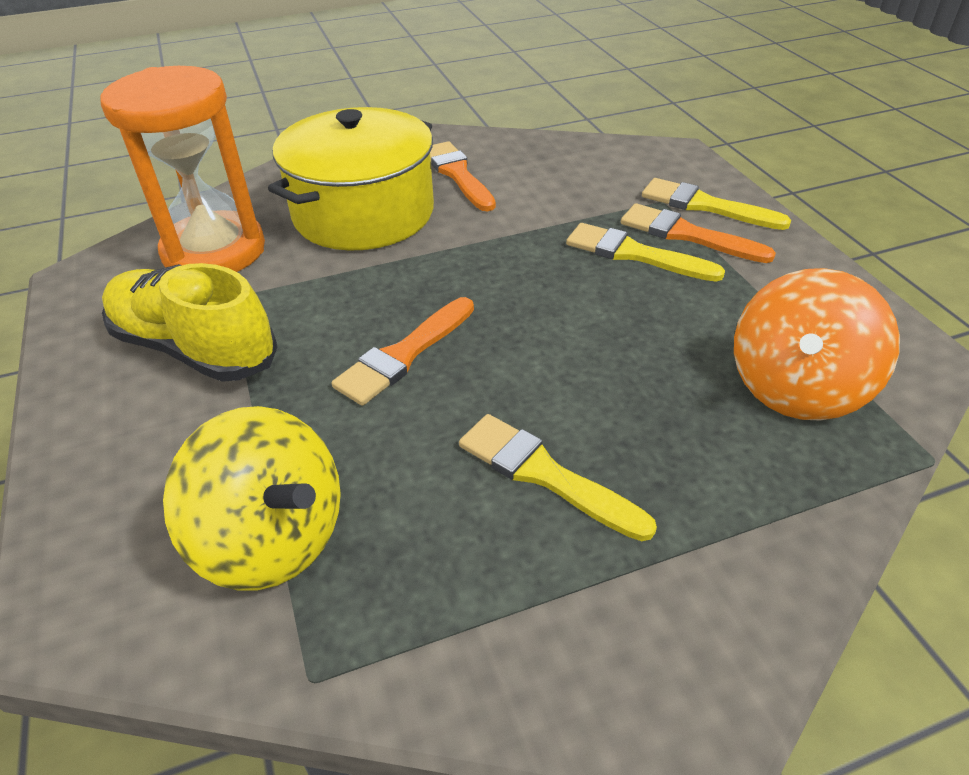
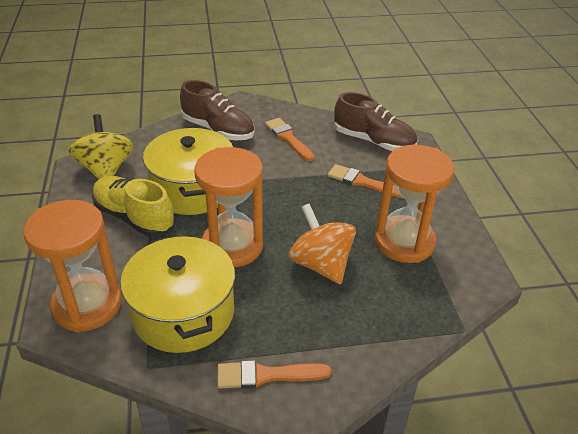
brown shoe: none = 0 -> [180,80,254,140] [334,92,417,151] = 2
orange hourglass: [100,66,265,272] = 1 -> [23,200,122,332] [194,147,263,267] [375,145,454,263] = 3
yellow brush: [459,414,657,541] [566,223,725,282] [642,178,791,230] = 3 -> none = 0
yellow pot: [268,107,434,251] = 1 -> [120,235,235,353] [143,128,233,215] = 2

